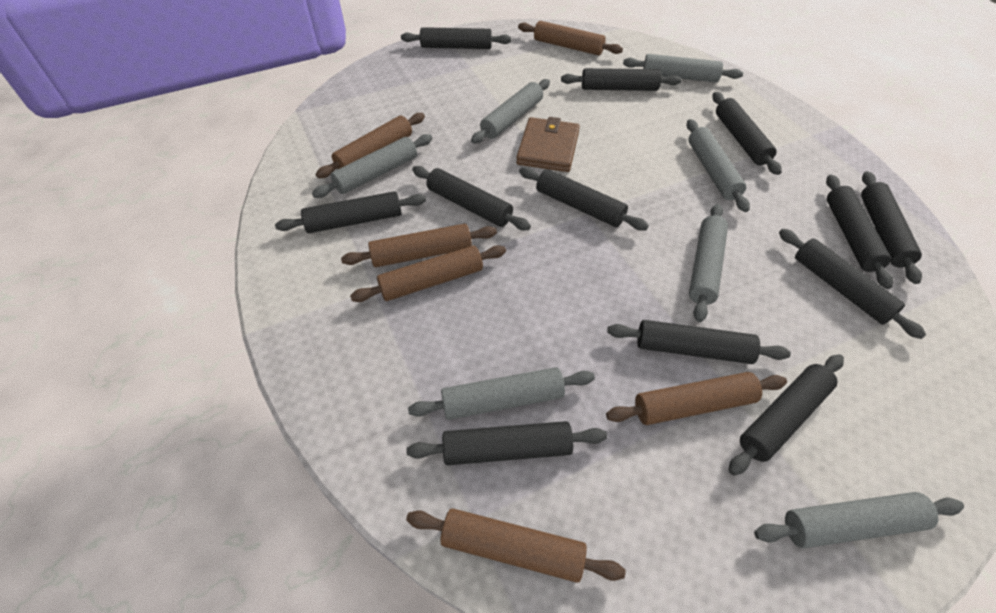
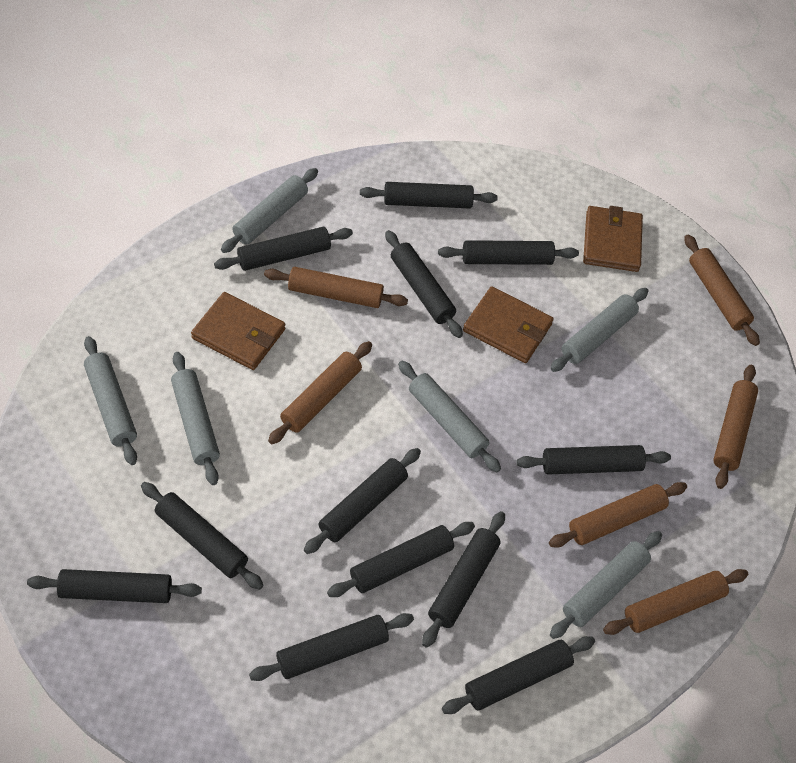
brown wallet: [516,117,580,172] = 1 -> [191,292,286,370] [463,286,554,363] [583,206,643,272] = 3
grey rolling pin: [312,134,433,198] [408,367,595,420] [471,79,550,144] [623,54,743,83] [687,119,750,212] [689,204,728,322] [754,492,964,549] = 7 -> [84,336,137,465] [171,352,220,485] [221,168,318,253] [398,361,501,472] [550,288,648,372] [550,531,662,639] = 6

